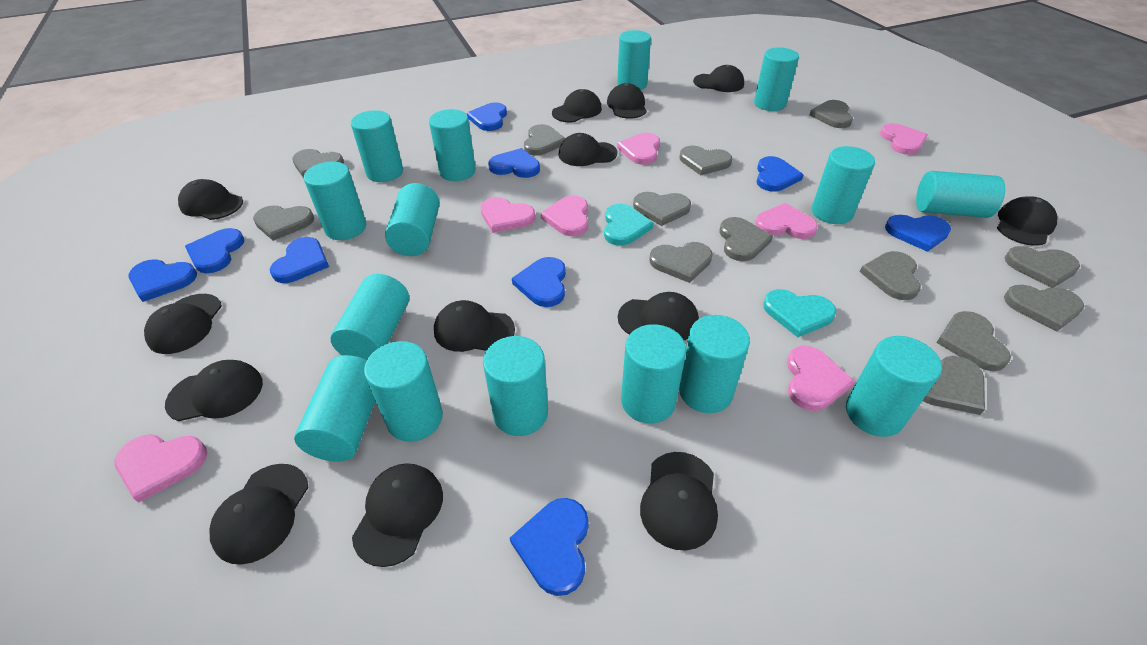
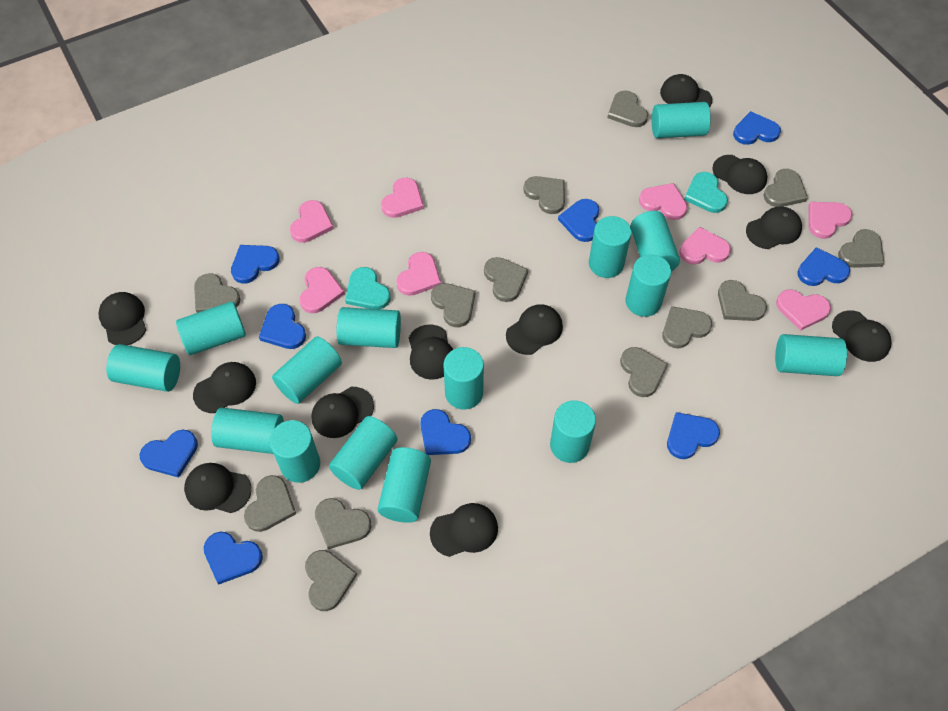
black cap: [144,294,222,354] [165,360,263,421] [178,179,243,220] [210,464,308,565] [352,463,443,567] [434,300,515,352] [552,89,602,122] [558,133,617,166] [607,83,647,119] [618,292,699,340] [640,452,718,550] [693,65,744,92] [997,196,1057,246] = 13 -> [98,292,146,345] [184,463,252,513] [193,362,256,413] [311,387,374,438] [409,324,453,380] [430,503,498,557] [506,304,563,355] [660,74,712,108] [712,155,767,194] [746,207,802,249] [832,310,892,362] = 11
pink heart: [114,434,207,503] [481,197,535,233] [541,195,588,236] [617,133,660,165] [755,203,818,239] [787,346,855,411] [880,123,928,155] = 7 -> [290,200,334,243] [300,267,345,313] [381,178,424,218] [396,252,441,296] [639,183,687,220] [680,227,731,265] [776,290,831,331] [808,202,852,239] = 8

